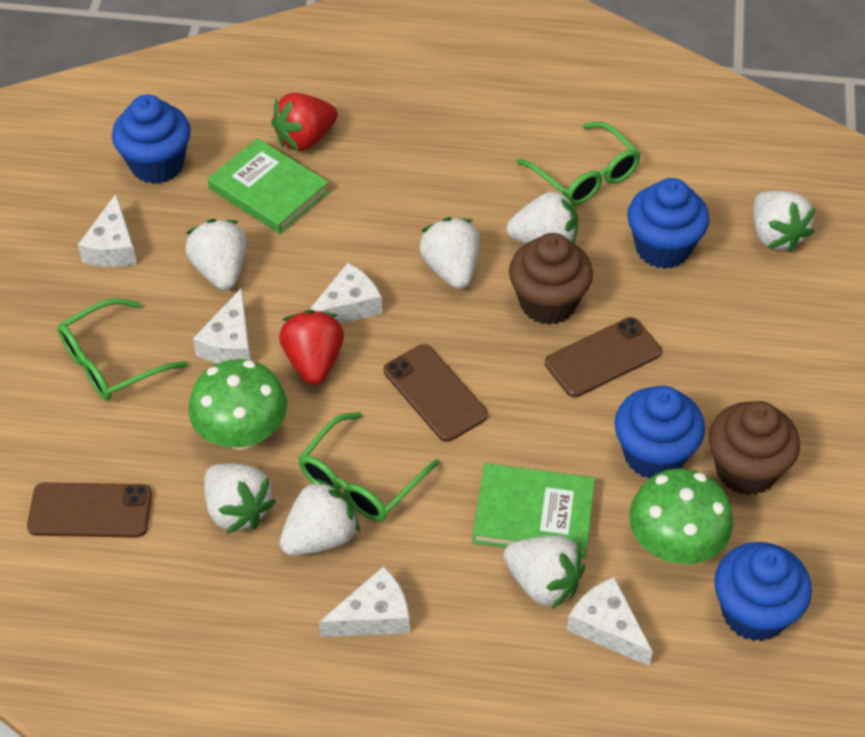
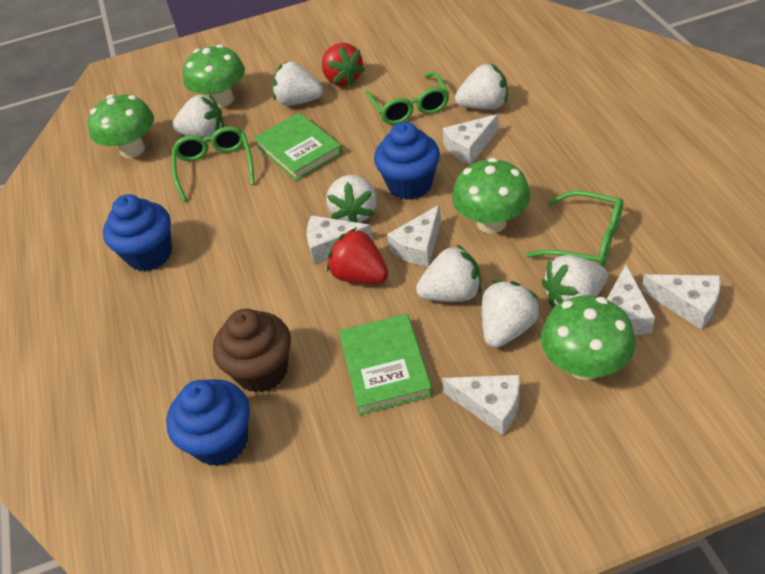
blue cupcake: [112,95,191,184] [614,386,705,479] [627,178,709,269] [714,542,812,641] = 4 -> [103,194,172,271] [166,379,250,466] [374,122,440,200] = 3
brown cupcake: [509,233,593,325] [709,401,800,496] = 2 -> [213,309,291,393] = 1
brown phone: [27,482,152,538] [384,344,488,442] [545,317,662,397] = 3 -> none = 0
green mushroom: [188,359,287,450] [629,469,733,564] = 2 -> [88,94,154,158] [183,44,245,108] [452,158,530,234] [541,295,635,380] = 4
white cheese: [78,194,137,267] [193,288,251,364] [309,263,382,324] [319,566,410,637] [567,577,653,666] = 5 -> [307,215,373,264] [387,205,441,267] [442,375,520,435] [443,114,498,165] [607,265,655,335] [641,274,721,330] = 6

